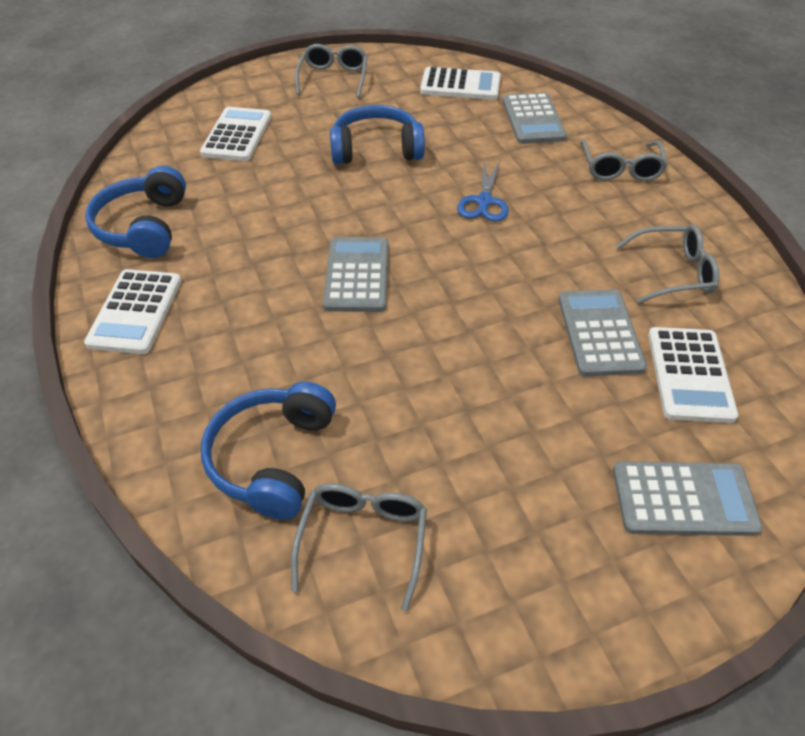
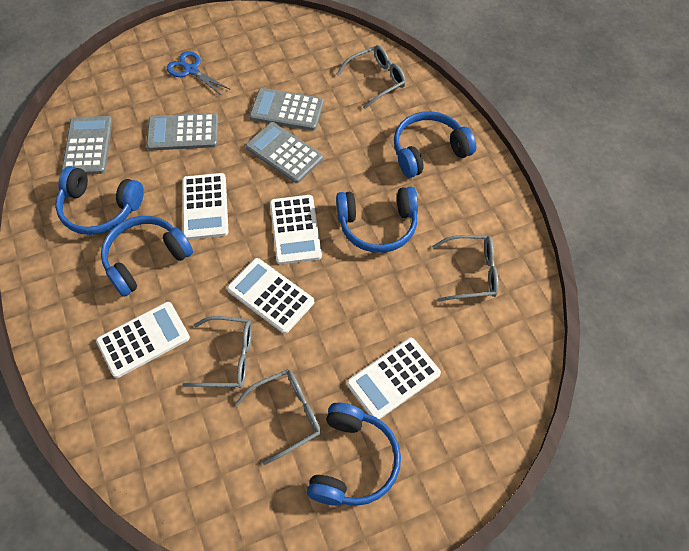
blue headphones: [85,166,186,258] [201,382,336,520] [330,105,425,164] = 3 -> [55,166,144,235] [101,216,193,297] [307,403,401,506] [336,187,418,253] [394,111,476,178] = 5
white calculator: [84,269,181,354] [200,107,271,161] [420,67,500,100] [648,327,738,423] = 4 -> [96,302,190,378] [182,173,228,240] [227,258,314,334] [270,195,322,265] [347,338,441,420] = 5

